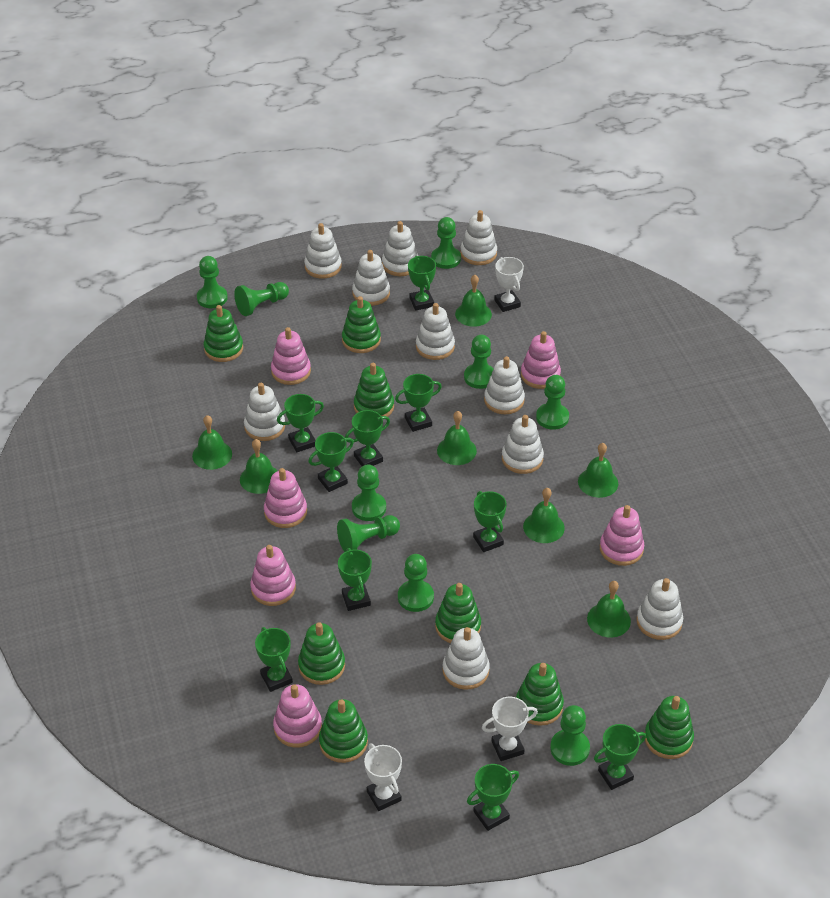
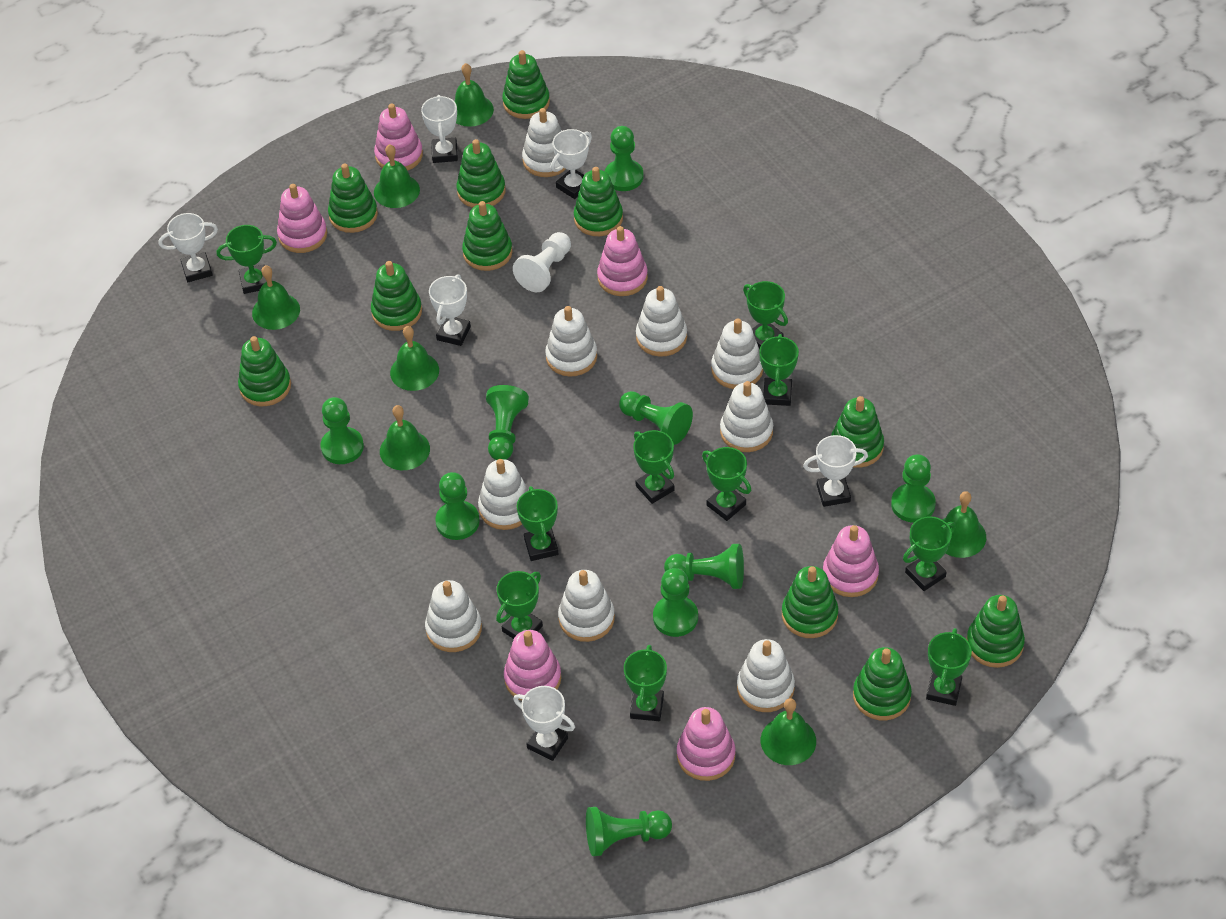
green stacking toy: [204,305,243,362] [298,622,345,685] [319,699,368,763] [342,296,381,353] [354,363,394,417] [435,583,481,643] [516,663,564,726] [645,696,694,759] = 8 -> [238,336,291,406] [328,163,378,233] [371,261,422,331] [456,139,506,208] [462,201,513,271] [502,50,550,119] [574,167,623,236] [782,566,838,638] [831,396,884,468] [853,647,912,720] [967,595,1025,668] = 11
white pawn: none = 0 -> [513,232,571,292] = 1
white stacking toy: [244,383,285,441] [304,223,342,279] [352,250,390,306] [382,221,418,276] [416,303,455,360] [442,627,490,690] [460,210,497,265] [484,356,525,414] [502,415,544,474] [636,578,683,640] = 10 -> [425,580,482,652] [478,459,529,530] [522,108,566,177] [545,306,597,377] [558,570,615,642] [636,286,687,357] [711,318,763,389] [720,381,773,452] [737,639,795,712] = 9
white trophy: [364,743,402,811] [482,697,538,761] [494,257,524,312] = 3 -> [159,213,218,282] [421,95,458,163] [429,274,471,346] [513,686,575,761] [551,129,592,199] [803,435,868,507] = 6

